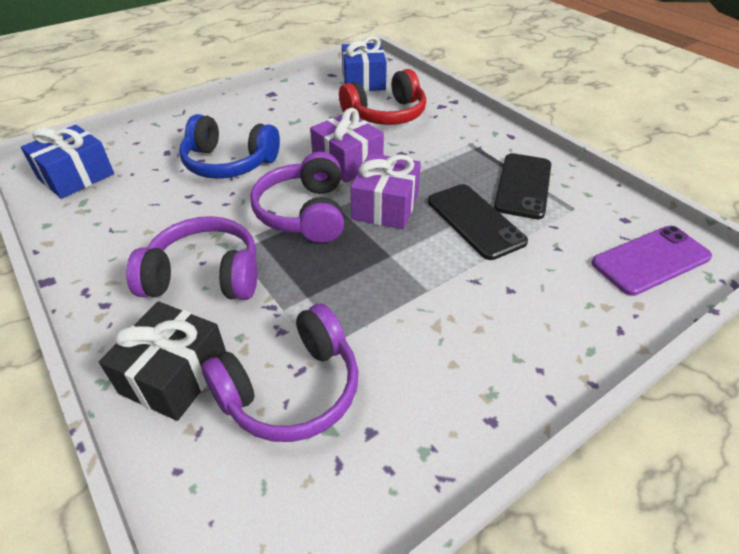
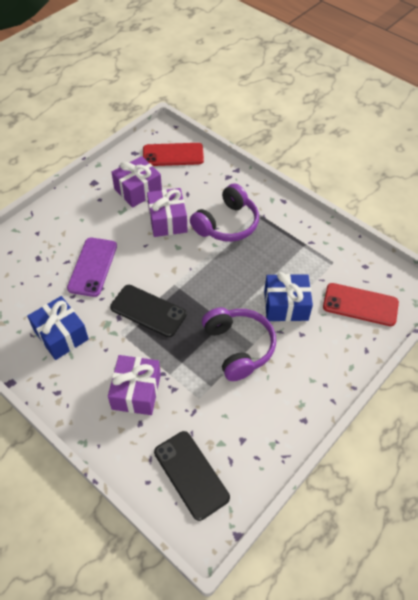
black gift: [99,301,226,421] = 1 -> none = 0
blue headphones: [179,114,280,179] = 1 -> none = 0
purple gift: [310,108,384,183] [350,153,421,229] = 2 -> [108,355,161,415] [112,156,162,208] [147,188,188,237] = 3
purple headphones: [126,216,257,300] [201,304,358,442] [250,152,344,243] = 3 -> [190,183,259,242] [202,307,276,381] = 2
red headphones: [339,69,426,125] = 1 -> none = 0
red phone: none = 0 -> [143,143,204,166] [323,283,399,326] = 2

